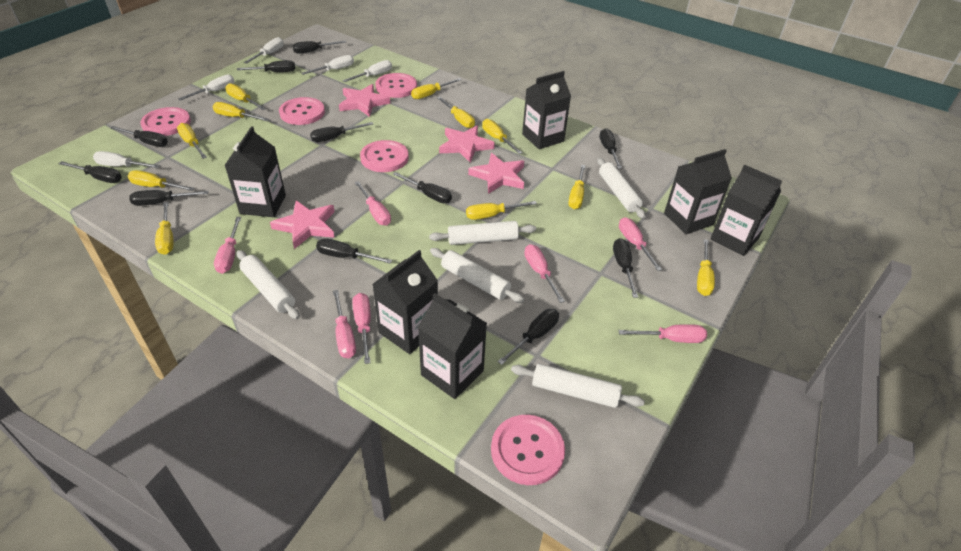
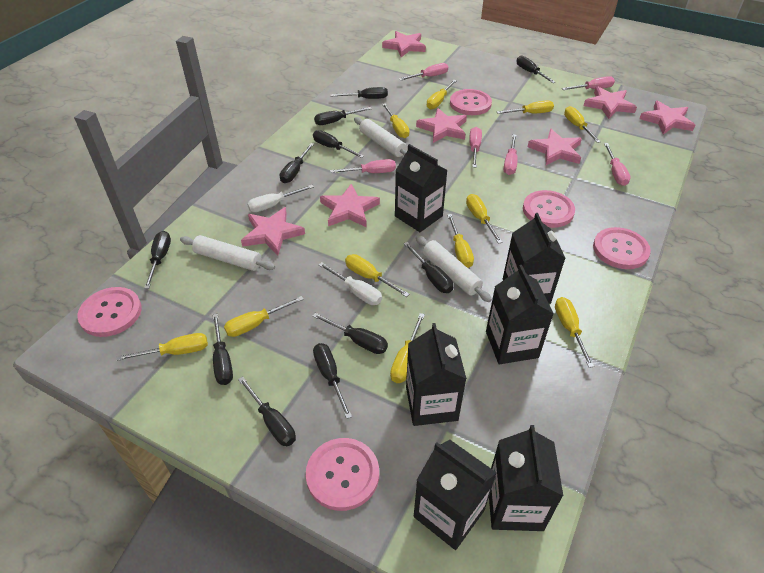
pink screwdriver: [214,217,241,274] [333,290,356,358] [352,293,371,364] [355,181,391,225] [524,244,565,303] [618,324,707,343] [619,217,662,271] = 7 -> [330,159,396,173] [399,63,448,81] [469,127,482,168] [504,134,518,175] [562,76,615,90] [604,143,631,186] = 6
pink star: [270,200,335,249] [339,84,391,117] [439,125,495,163] [468,153,524,194] = 4 -> [241,207,305,255] [320,184,380,227] [382,31,426,57] [416,108,467,143] [528,129,582,165] [584,86,637,119] [639,100,695,135] = 7
white rolling pin: [237,250,300,319] [429,221,536,245] [430,248,525,303] [511,364,645,408] [597,158,646,219] = 5 -> [180,235,275,271] [354,117,407,157] [416,235,492,302] = 3
white screwdriver: [93,151,160,168] [178,75,234,100] [244,37,284,64] [301,55,354,75] [343,60,392,82] = 5 -> [247,185,314,212] [319,262,382,305] = 2

